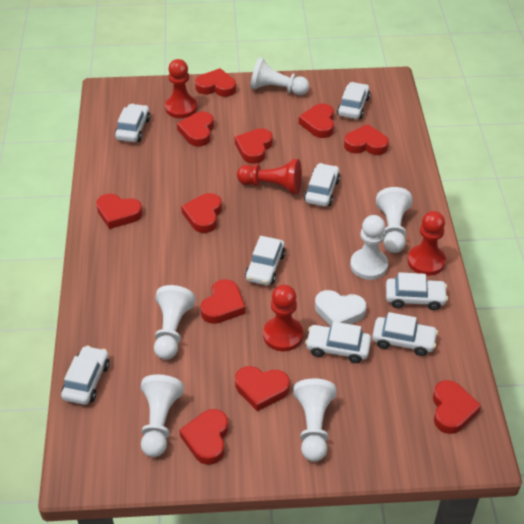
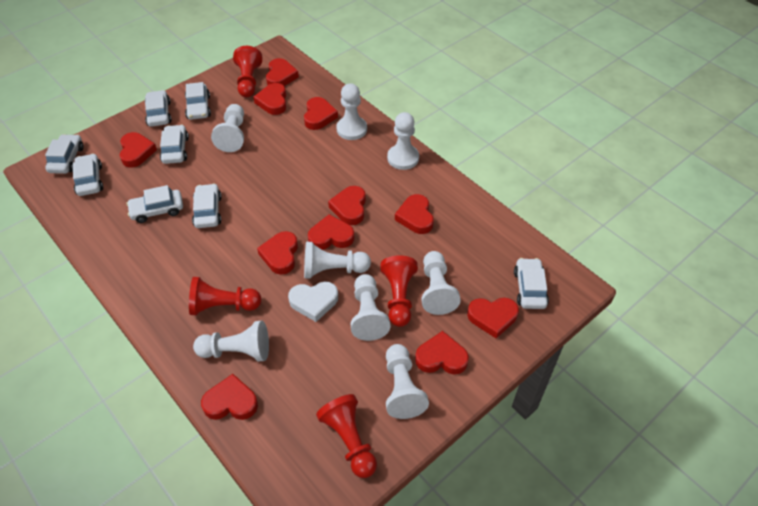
white pawn: [141,374,184,457] [154,285,195,359] [250,57,309,95] [293,378,336,462] [350,215,388,280] [376,187,412,253] = 6 -> [193,321,269,361] [211,104,244,152] [304,242,371,279] [336,83,367,140] [351,274,390,341] [386,344,429,419] [387,112,419,170] [421,251,461,315] = 8

